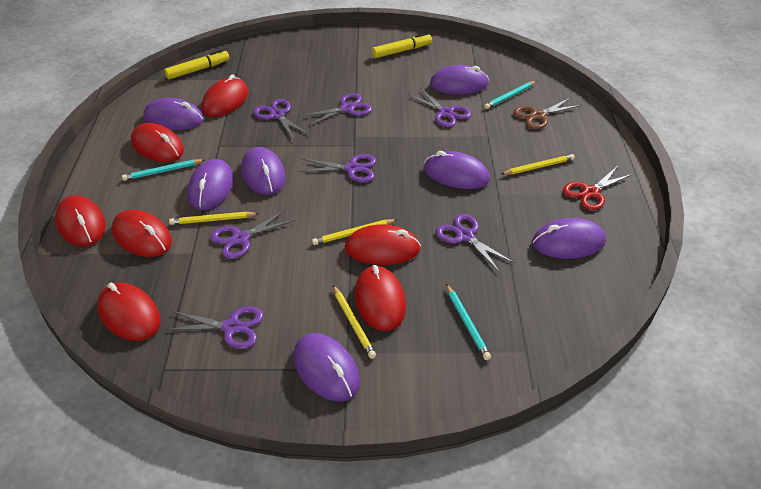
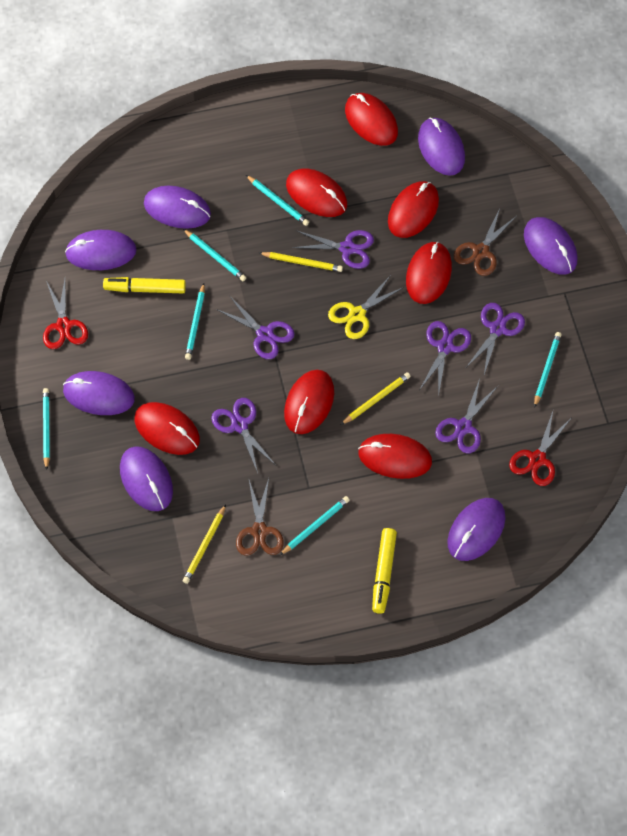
brown scissors: [513,98,582,129] = 1 -> [236,478,284,555] [454,208,517,276] = 2
purple scissors: [166,307,263,349] [210,209,295,259] [253,99,310,140] [299,154,376,182] [302,93,372,126] [409,88,471,127] [436,214,515,272] = 7 -> [211,398,275,473] [218,295,294,359] [292,230,374,269] [420,321,471,397] [435,379,498,453] [466,303,525,375] = 6
red scissors: [563,166,633,210] = 1 -> [43,279,88,349] [509,411,570,486] = 2
turquoise pencil: [122,159,205,181] [446,284,491,360] [484,81,536,109] = 3 -> [43,388,50,470] [183,229,246,281] [185,283,205,360] [246,175,309,226] [280,496,350,555] [534,332,562,408] = 6
yellow pencil: [169,212,259,225] [312,219,397,245] [333,285,376,359] [501,154,575,175] = 4 -> [183,504,226,584] [259,252,343,272] [341,372,411,425] = 3
yellow scissors: none = 0 -> [328,275,404,339] = 1

